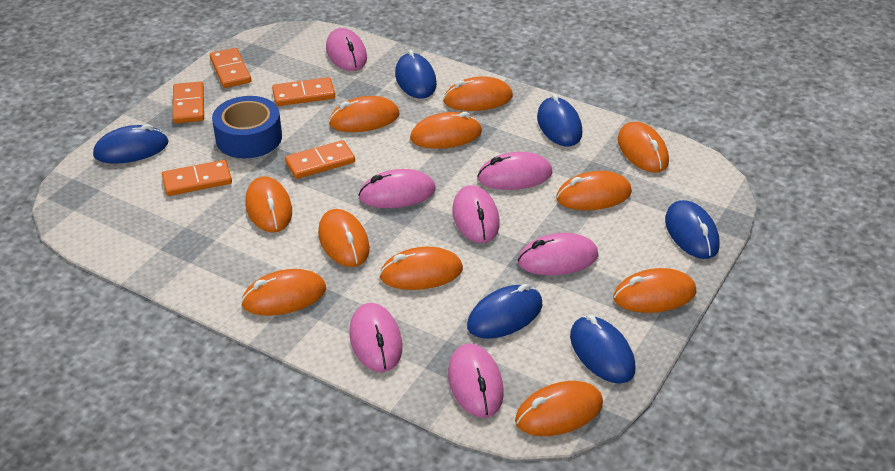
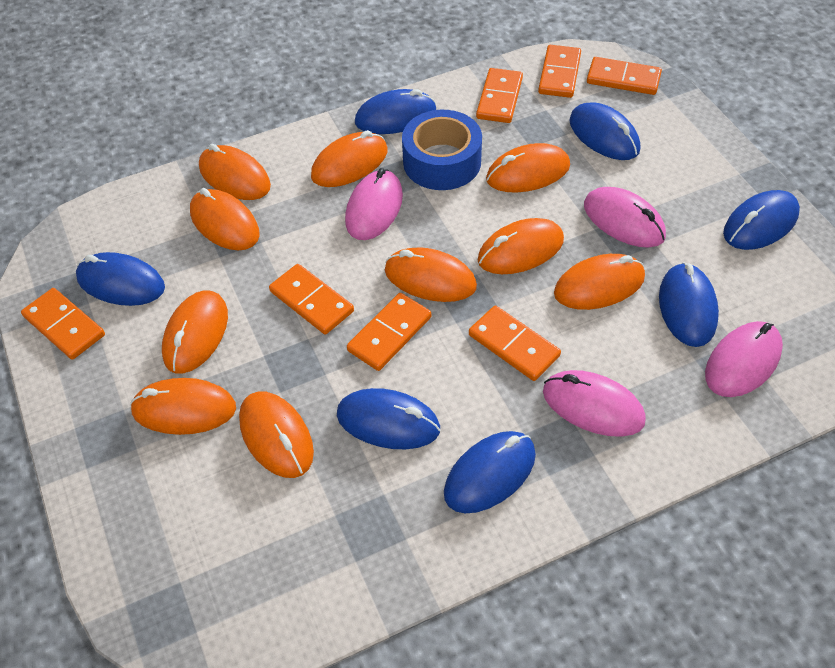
blue mouse: [93,124,168,164] [395,49,437,99] [467,284,543,339] [537,94,582,147] [570,315,636,384] [665,200,720,259] = 6 -> [76,252,165,306] [337,388,440,449] [355,89,436,134] [444,431,536,513] [570,102,640,160] [659,262,719,347] [723,190,800,250] = 7
orange domino: [162,160,232,196] [173,81,204,123] [210,48,251,88] [272,77,335,106] [285,140,355,179] = 5 -> [21,288,105,360] [269,264,354,334] [347,293,431,371] [469,306,561,381] [476,68,523,123] [538,45,581,98] [587,57,662,95] = 7
orange mouse: [241,269,326,316] [245,177,292,232] [318,209,370,267] [329,96,399,132] [379,247,463,290] [410,112,482,149] [443,76,513,111] [515,381,603,436] [556,171,632,210] [613,268,696,313] [618,122,669,173] = 11 -> [130,378,236,435] [162,291,228,374] [190,188,260,251] [199,144,271,200] [239,391,314,478] [311,130,387,187] [385,247,477,302] [478,218,564,274] [486,143,570,193] [554,254,645,310] = 10
pink mouse: [326,28,367,71] [349,303,402,372] [358,169,436,208] [448,344,504,418] [452,185,500,243] [477,152,552,190] [518,233,599,275] = 7 -> [345,168,403,240] [543,370,646,437] [584,187,666,248] [705,321,783,397] = 4

